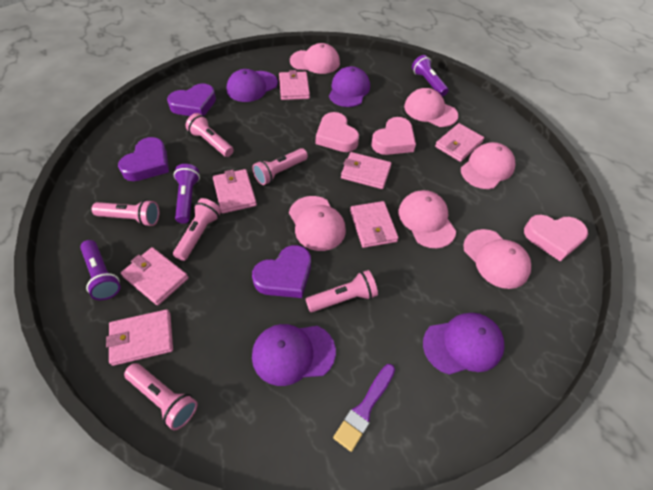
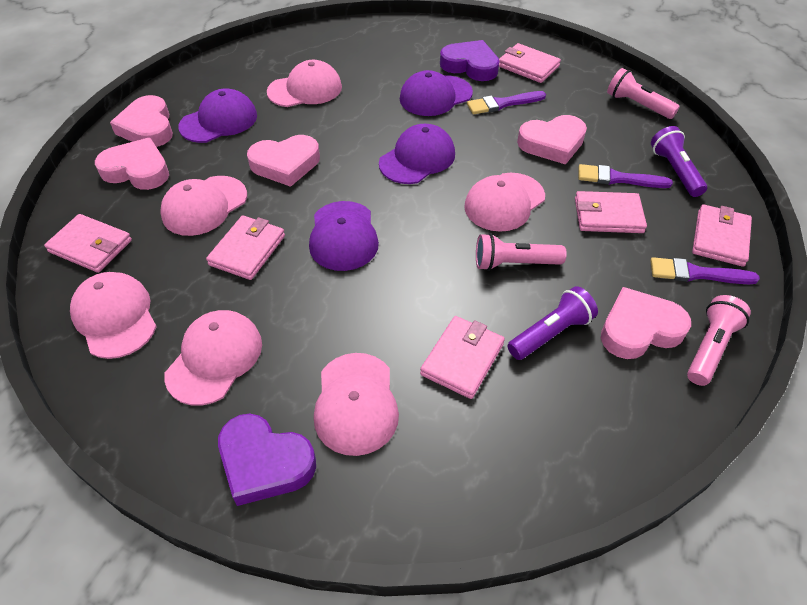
pink flashlight: [91,200,159,227] [124,363,197,430] [173,198,221,261] [185,113,234,157] [253,148,308,185] [306,270,378,312] = 6 -> [476,233,567,271] [607,68,680,119] [687,295,751,386] = 3
pink heart: [316,112,359,152] [371,117,416,155] [524,215,588,261] = 3 -> [95,138,169,190] [110,95,173,147] [247,135,320,187] [517,115,587,165] [601,287,691,359] = 5
pink wallet: [106,309,173,366] [121,247,188,306] [213,169,257,213] [279,70,310,100] [341,152,392,189] [350,201,399,248] [435,123,484,162] = 7 -> [44,214,132,273] [206,215,285,280] [420,316,505,399] [499,43,561,83] [575,191,647,233] [692,204,752,267] = 6
purple brush: [333,364,395,452] = 1 -> [467,91,546,114] [578,164,673,188] [650,257,760,284] = 3
purple flashlight: [80,240,121,300] [174,164,200,224] [412,55,449,96] = 3 -> [507,286,598,360] [651,126,707,197] = 2
purple heart: [118,137,169,181] [167,83,216,116] [252,245,311,298] = 3 -> [218,414,316,506] [440,40,500,81] = 2

